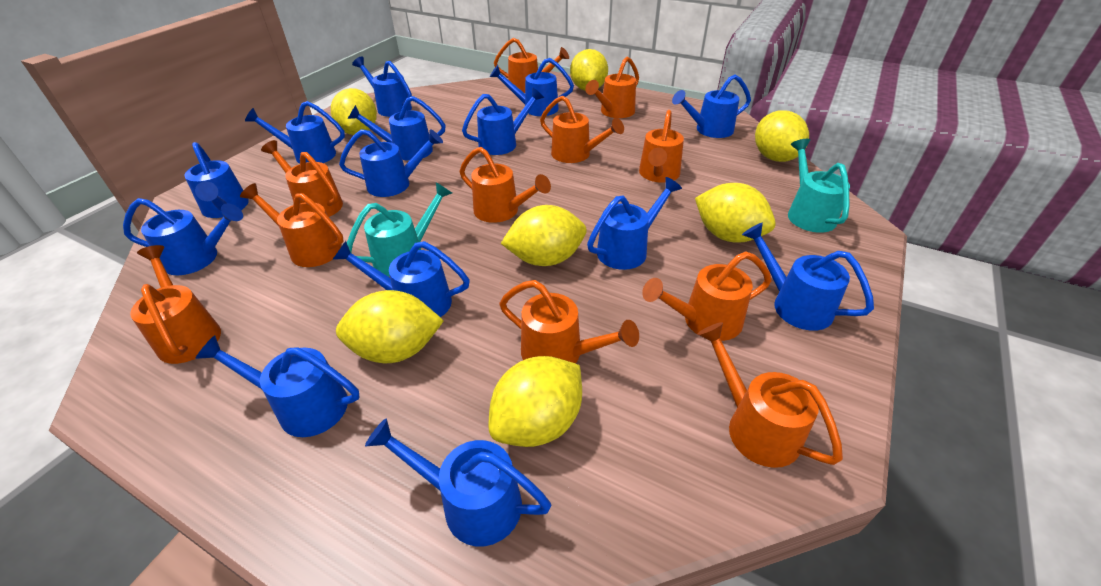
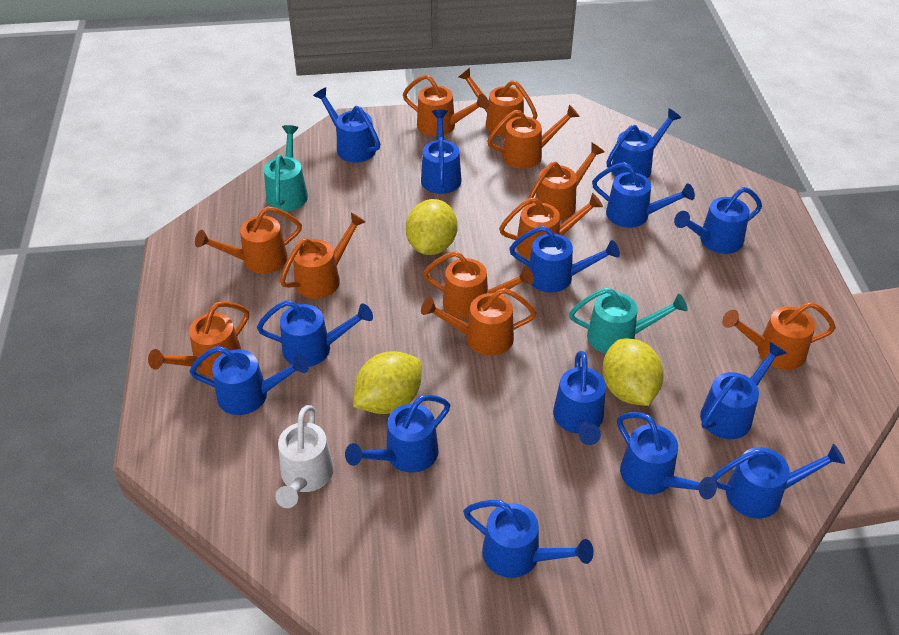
white watering can: none = 0 -> [275,405,334,508] = 1
yellow lemon: [331,88,377,135] [336,290,444,363] [488,356,582,447] [501,205,587,266] [570,49,608,91] [695,183,776,243] [755,110,809,162] = 7 -> [353,351,422,414] [406,199,457,255] [602,338,664,406] = 3

